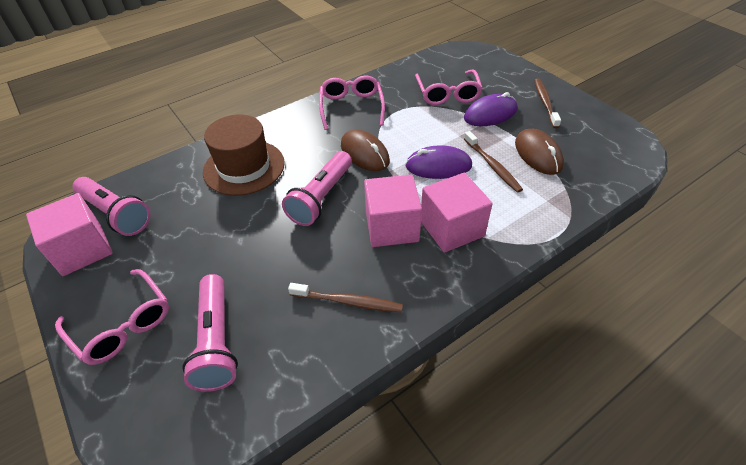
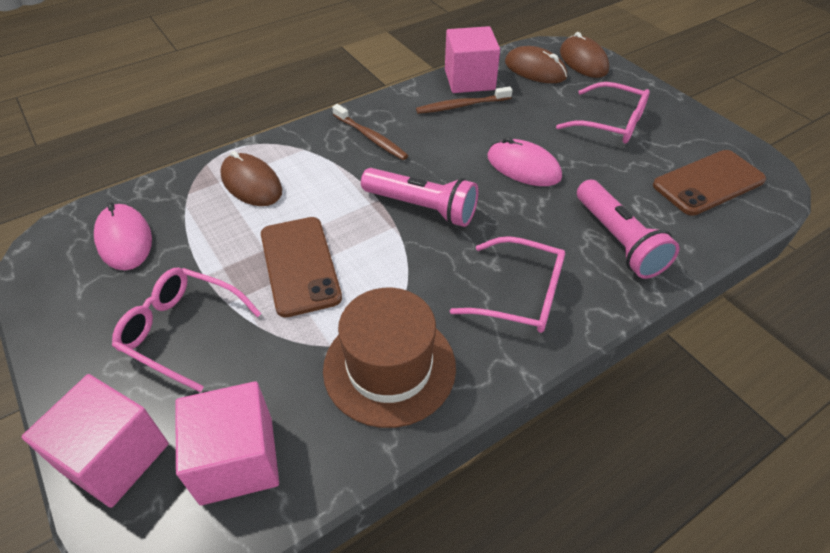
brown mouse: [341,129,390,171] [515,129,564,175] = 2 -> [220,151,282,206] [505,46,567,83] [560,32,609,78] = 3
brown phone: none = 0 -> [261,217,342,318] [653,150,766,216] = 2
brown toothbrush: [288,283,403,312] [464,131,523,193] [534,78,561,128] = 3 -> [332,104,408,160] [416,86,513,114] = 2
pink flashlight: [73,177,151,236] [182,274,238,392] [282,151,352,226] = 3 -> [361,168,479,227] [577,180,679,279] = 2
pink mouse: none = 0 -> [94,202,152,270] [487,137,562,186] = 2
purple mouse: [405,145,472,179] [464,92,517,126] = 2 -> none = 0

